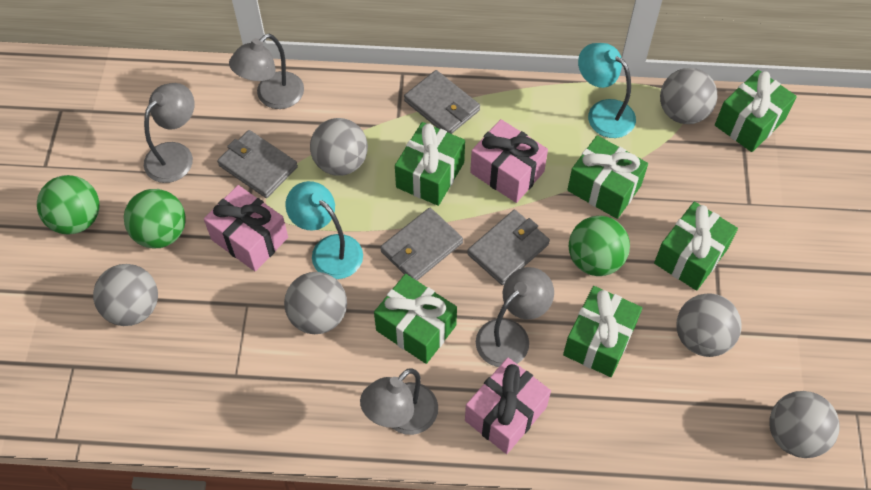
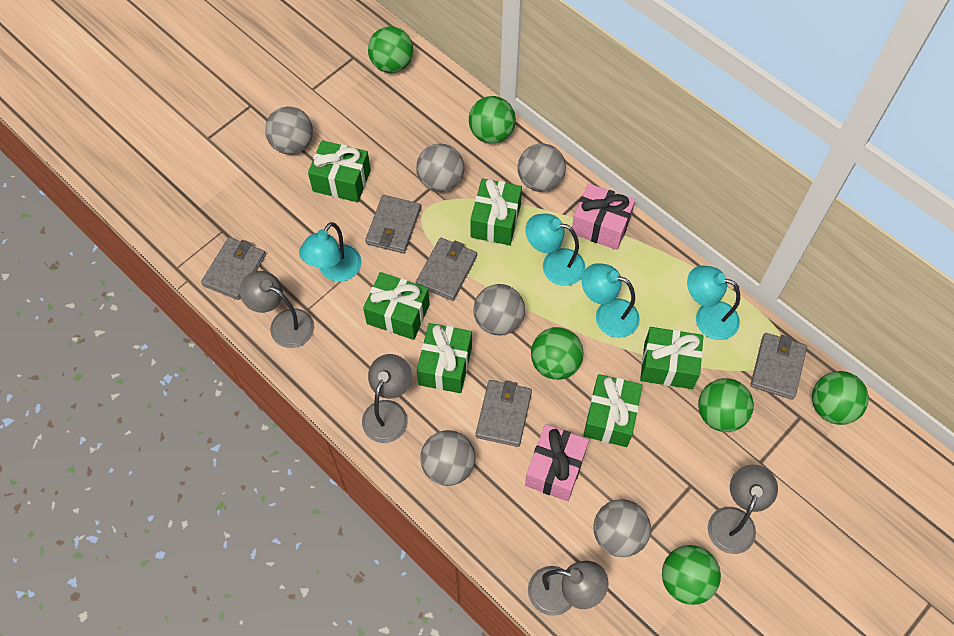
green ball: [37,175,100,235] [124,189,186,248] [569,216,630,276] = 3 -> [368,26,413,73] [469,96,516,144] [531,327,584,380] [662,545,721,605] [698,378,754,432] [812,371,869,425] = 6
grey wallet: [217,130,298,198] [380,208,463,280] [404,70,480,134] [467,210,550,285] = 4 -> [201,237,266,300] [365,195,421,253] [416,238,477,301] [476,380,532,447] [750,333,807,400] = 5
pink gift: [204,185,288,272] [465,358,551,454] [470,119,548,203] = 3 -> [525,424,589,501] [572,183,635,250] = 2
turquoise lamp: [285,181,363,279] [578,43,636,138] = 2 -> [299,222,361,282] [525,214,585,286] [582,263,640,338] [687,266,740,340] = 4

